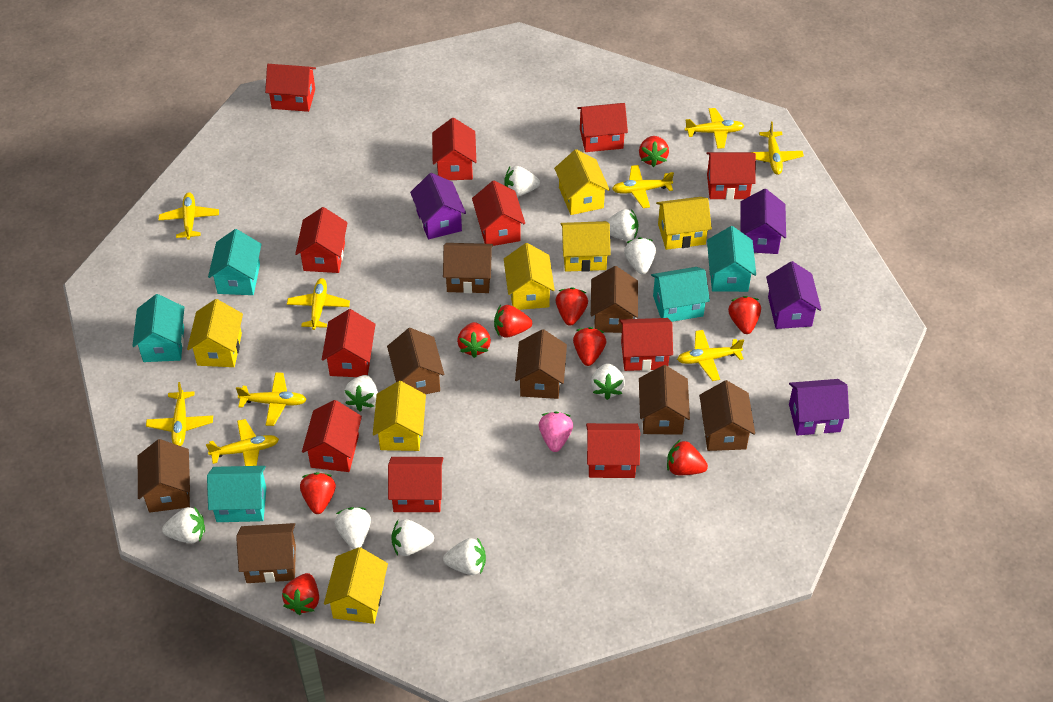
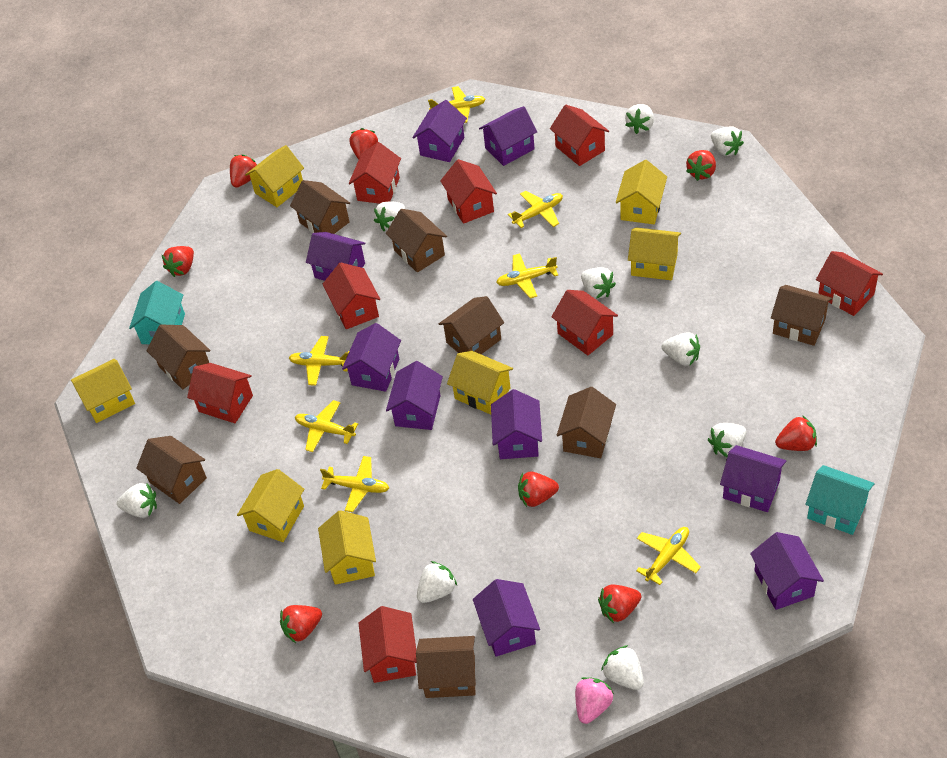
purple house: [410,173,466,239] [740,189,786,254] [766,261,821,329] [789,379,849,436] = 4 -> [306,232,366,281] [342,323,401,392] [386,361,443,430] [412,100,467,162] [473,579,540,657] [479,106,537,166] [491,389,542,459] [720,445,786,512] [750,532,824,610] = 9
red house: [265,64,316,112] [295,207,348,273] [302,400,362,472] [322,309,375,377] [388,457,444,512] [432,118,476,180] [472,181,525,246] [577,103,628,152] [586,423,640,478] [619,318,673,371] [707,152,756,200] = 11 -> [187,363,253,423] [322,262,380,329] [349,142,401,204] [359,606,417,683] [440,159,497,224] [550,105,609,166] [551,290,618,355] [816,251,883,316] = 8
red strawberry: [282,573,319,615] [300,472,336,514] [457,322,491,358] [494,305,532,338] [556,287,588,326] [573,327,606,366] [639,136,669,167] [667,439,708,475] [728,296,761,334] = 9 -> [162,246,194,277] [230,154,257,188] [280,605,322,643] [350,128,378,160] [518,471,559,507] [598,584,641,623] [686,150,716,181] [775,415,817,451] = 8
turquoise house: [132,294,185,362] [207,466,266,522] [208,229,262,295] [651,267,710,322] [707,226,756,292] = 5 -> [129,281,185,344] [805,465,874,535] = 2
yellow plane: [146,382,213,446] [159,192,219,240] [206,419,279,466] [236,372,307,426] [287,278,350,330] [612,165,674,208] [677,330,744,381] [685,108,744,149] [752,122,804,175] = 9 -> [289,336,349,386] [295,400,358,452] [320,456,389,512] [428,86,486,123] [496,254,558,298] [508,191,563,228] [636,527,701,585] = 7

